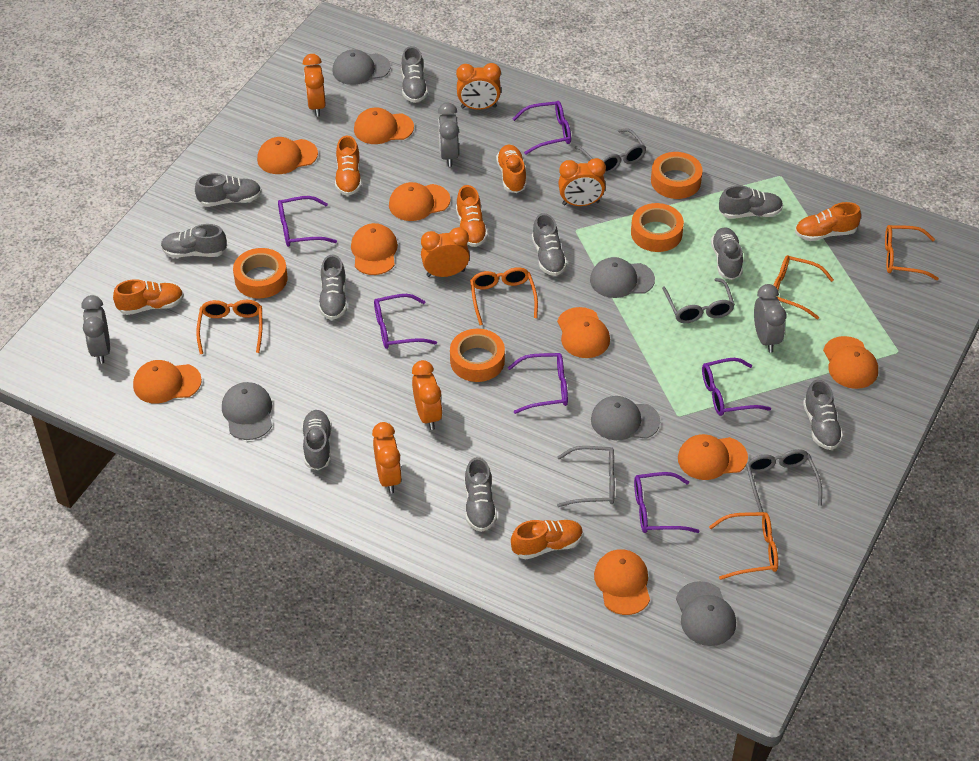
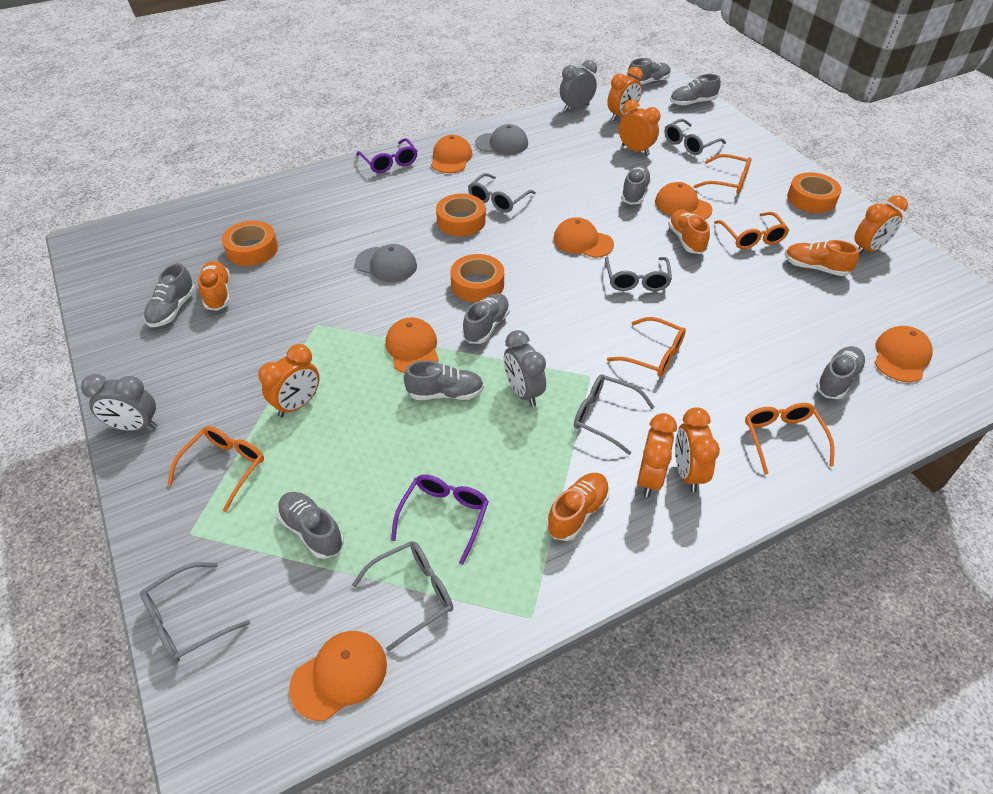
grey cap: [222,382,272,440] [332,49,391,85] [590,257,655,298] [591,396,660,440] [676,581,736,646] = 5 -> [355,244,417,282] [475,124,528,155] = 2
grey glasses: [557,446,615,507] [575,128,647,174] [662,278,735,323] [746,449,822,512] = 4 -> [140,562,250,663] [352,541,453,652] [468,173,536,213] [574,374,655,455] [605,257,672,291] [664,119,726,155] = 6
grey shoe: [161,224,227,258] [195,173,262,207] [301,410,332,470] [319,255,347,320] [401,46,428,103] [465,457,497,532] [532,213,567,276] [711,227,743,280] [719,185,783,219] [803,380,843,450] = 10 -> [144,263,195,327] [277,492,344,559] [404,360,484,400] [462,293,510,344] [621,165,651,205] [627,58,671,85] [670,74,721,106] [816,346,866,399] = 8
orange cap: [133,360,202,404] [257,137,318,174] [351,223,398,275] [354,107,414,144] [389,182,450,221] [557,307,610,358] [594,549,650,615] [678,434,748,480] [823,336,878,389] = 9 -> [289,631,387,721] [386,317,439,373] [431,135,473,173] [553,217,614,258] [655,182,713,219] [874,326,933,382] = 6
orange shoe: [113,279,184,315] [335,136,362,196] [456,185,488,247] [496,145,527,193] [511,520,583,559] [795,202,861,241] = 6 -> [198,261,230,311] [547,473,610,541] [668,210,710,254] [785,240,859,276] = 4
purple glasses: [278,196,337,247] [374,294,437,349] [508,353,568,414] [513,101,571,155] [634,472,699,533] [702,358,771,416] = 6 -> [357,138,417,173] [391,474,489,565] = 2

